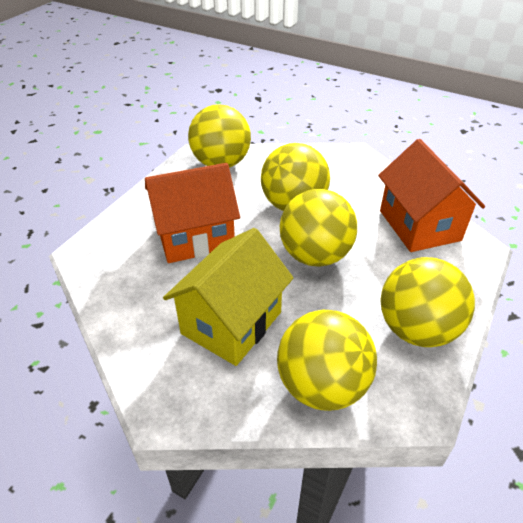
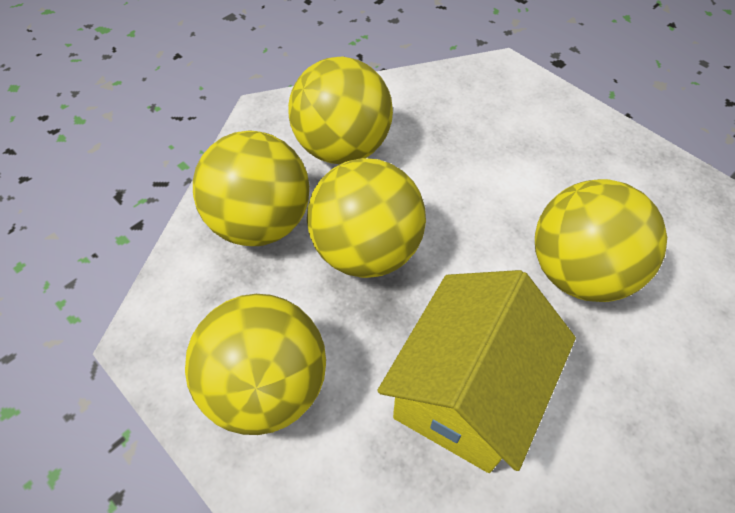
orange house: [145,163,240,263] [378,139,485,252] = 2 -> none = 0

